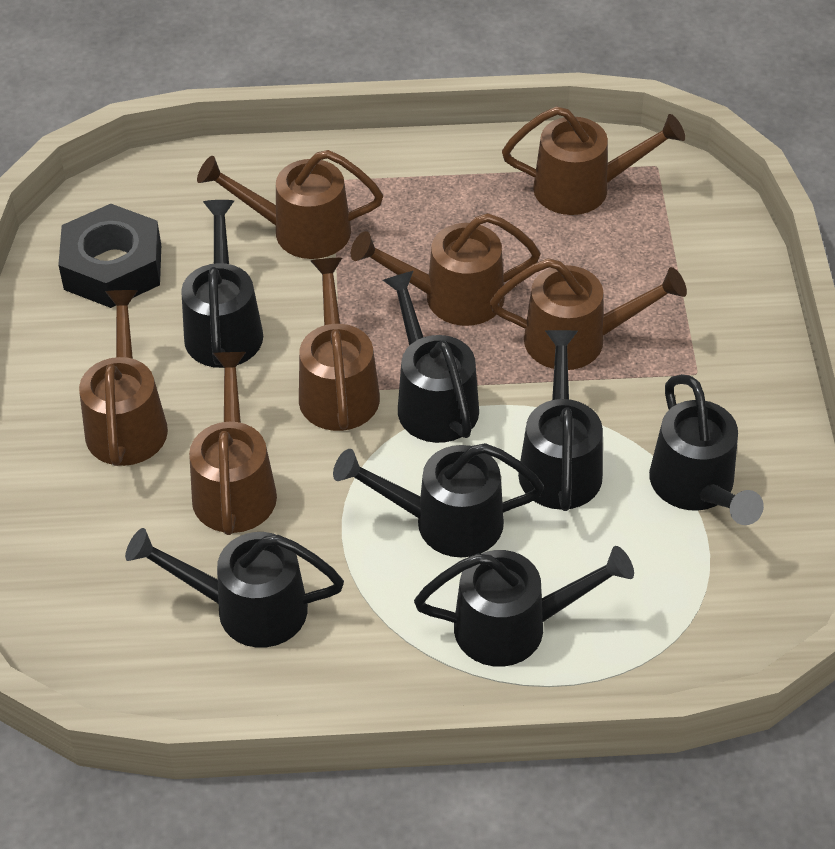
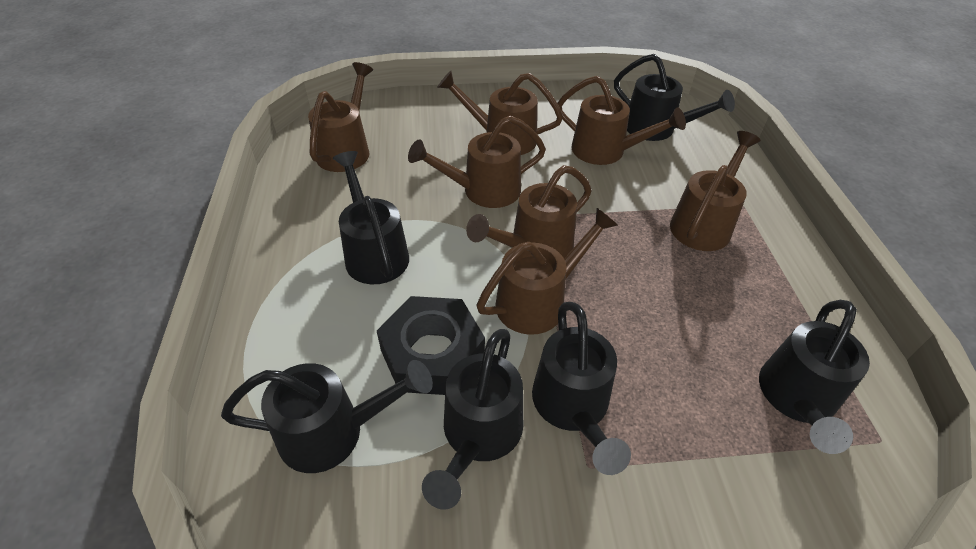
black watering can: [125,528,344,648] [181,200,263,368] [333,443,544,557] [383,271,479,443] [414,546,634,667] [518,330,603,511] [649,374,764,525] = 7 -> [221,360,433,473] [333,151,409,284] [422,329,523,510] [532,302,631,475] [614,54,735,141] [759,300,870,454] = 6

